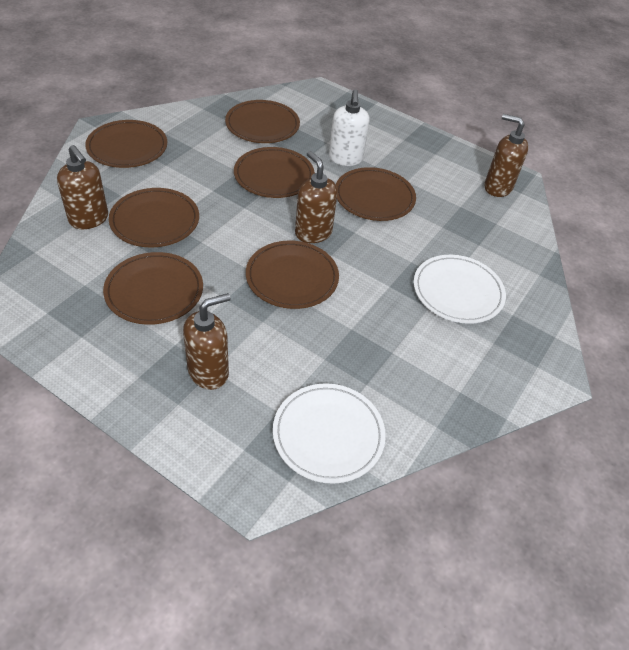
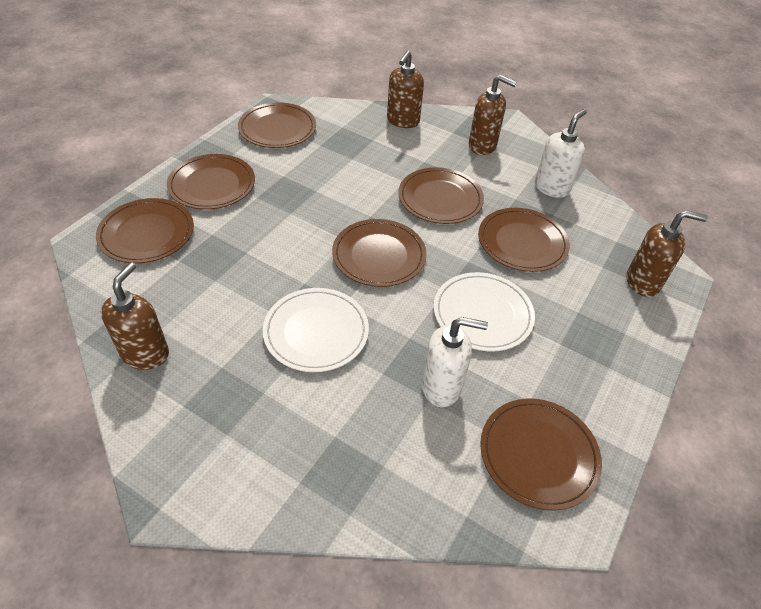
white soap dispenser: [329,89,370,166] = 1 -> [422,317,488,407] [535,109,587,198] = 2

